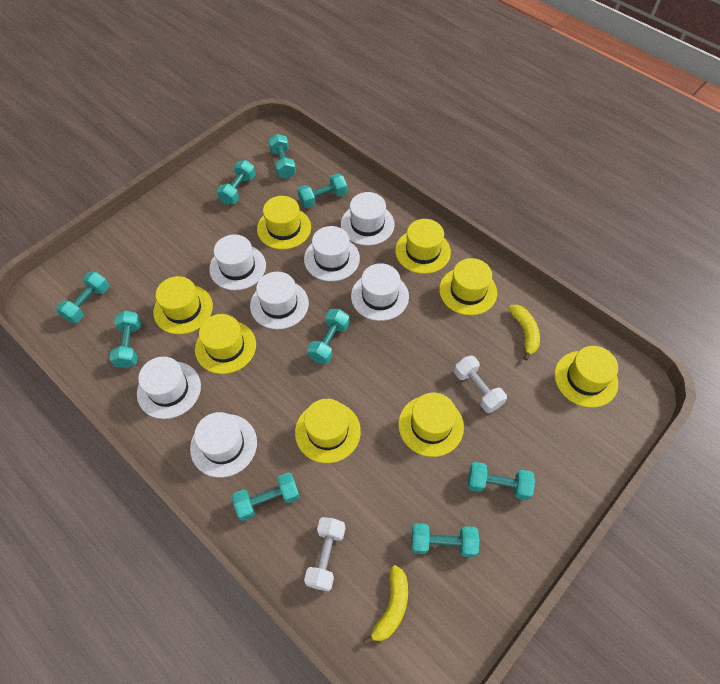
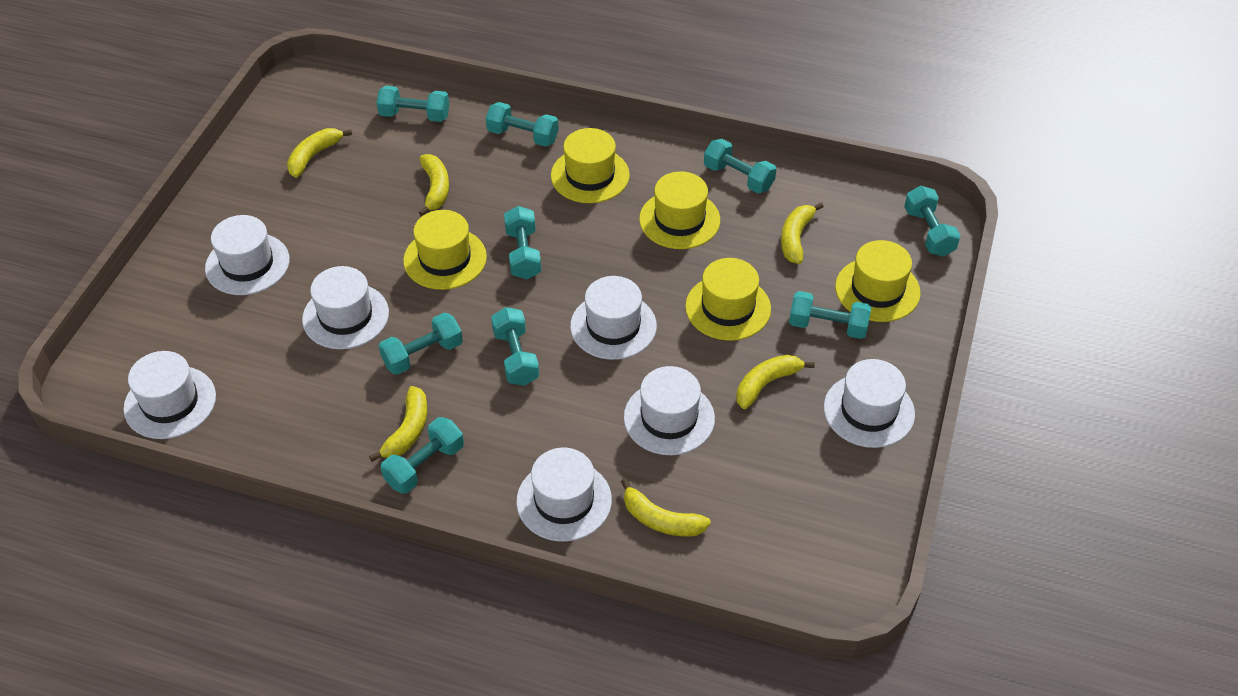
white dumbbell: [304,517,345,591] [454,356,507,413] = 2 -> none = 0
yellow banana: [363,565,408,646] [509,305,540,361] = 2 -> [287,128,352,178] [369,386,428,462] [419,154,449,216] [621,478,711,537] [736,355,815,409] [781,203,824,264] = 6
yellow hat: [153,276,213,334] [195,314,256,374] [257,196,311,250] [295,399,361,463] [395,219,451,274] [398,393,464,457] [439,258,497,315] [555,346,618,408] = 8 -> [403,210,487,290] [551,128,630,203] [639,171,720,249] [685,258,771,341] [835,240,921,322] = 5

